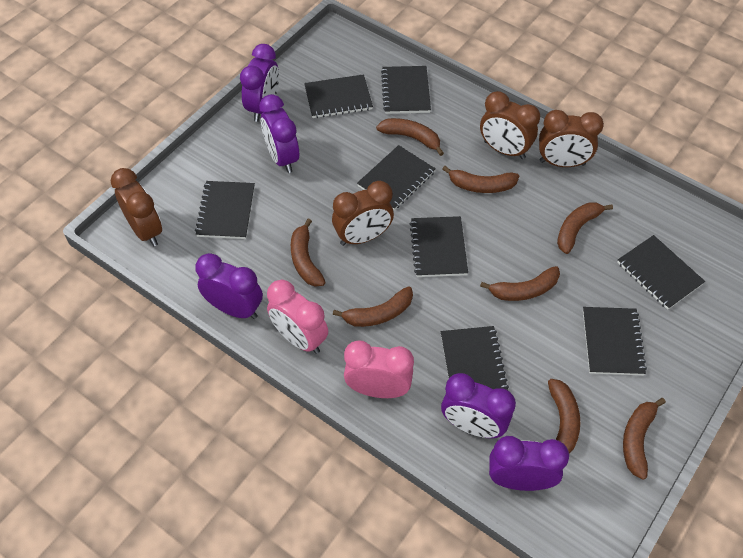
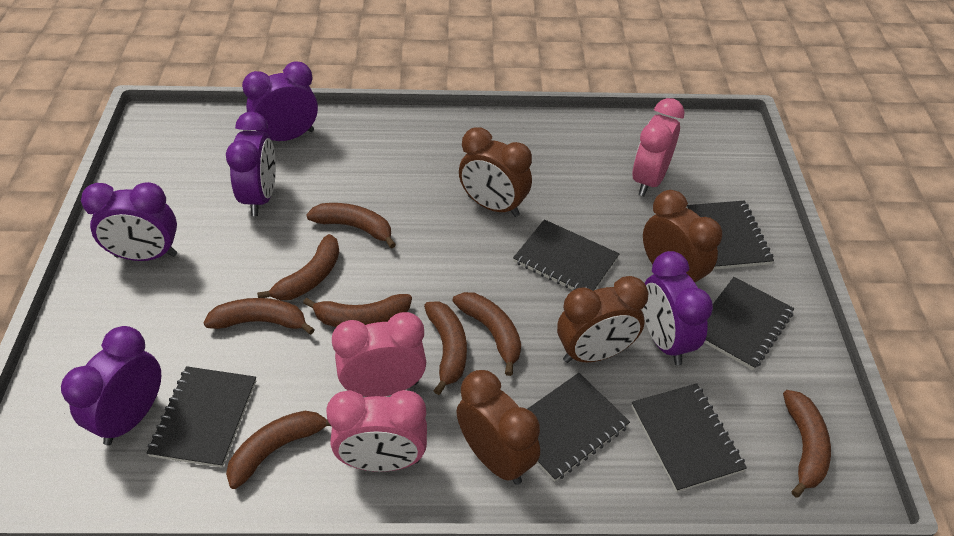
black notebook: [195,181,255,239] [304,74,373,118] [357,145,436,210] [381,66,431,114] [410,216,468,277] [441,326,509,390] [583,307,647,375] [617,235,705,310] = 8 -> [147,366,256,468] [513,219,619,291] [528,373,630,482] [632,383,747,492] [687,200,774,270] [704,277,794,370] = 6
pink clock: [267,280,328,354] [344,341,414,398] = 2 -> [326,390,427,472] [332,312,426,397] [632,98,685,196] = 3

